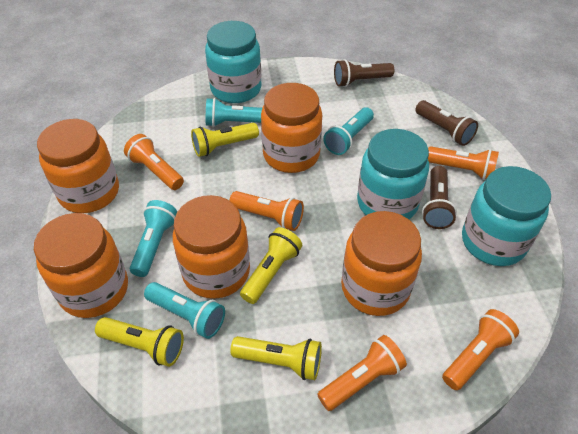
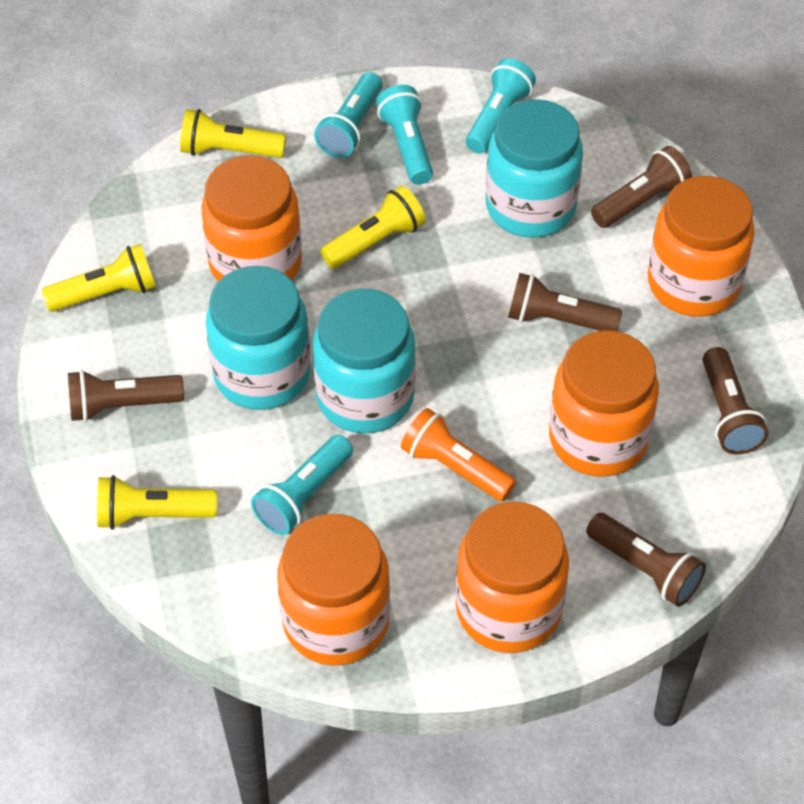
brown flashlight: [334,59,394,87] [415,100,478,146] [422,166,457,229] = 3 -> [68,370,184,422] [508,273,622,331] [586,513,706,607] [591,146,692,228] [703,347,769,454] = 5
orange flashlight: [124,134,184,190] [229,191,304,231] [317,335,407,411] [428,146,499,180] [442,309,519,390] = 5 -> [401,408,516,501] = 1

